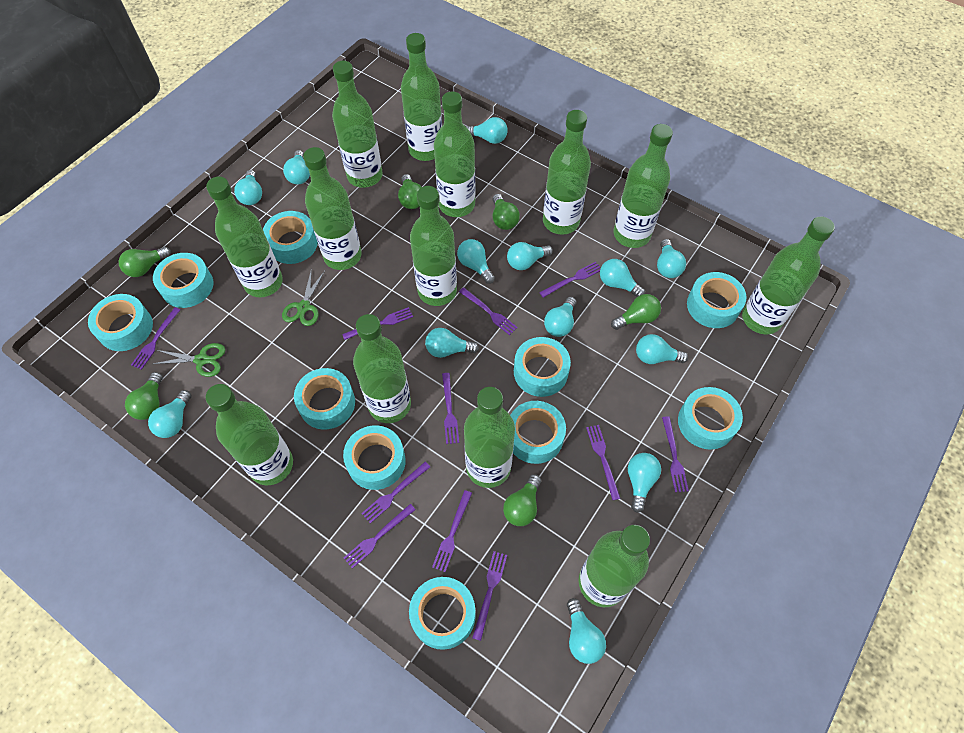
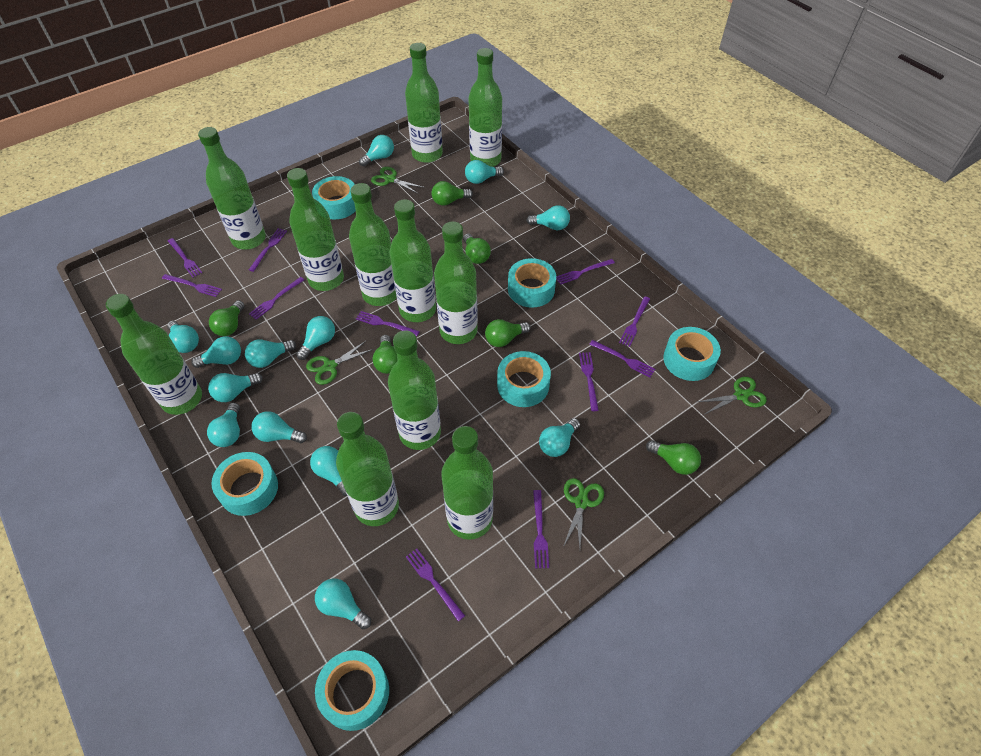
green bottle: [206,177,283,297] [206,384,293,485] [303,147,362,270] [332,61,383,188] [353,314,411,423] [401,33,442,161] [410,186,457,306] [434,91,475,217] [464,387,515,488] [543,110,591,235] [579,525,650,607] [614,124,673,248] [742,216,835,334] = 13 -> [106,294,202,415] [198,127,266,249] [287,168,344,291] [336,412,399,526] [349,183,397,306] [388,331,441,450] [390,199,436,322] [405,43,443,163] [434,221,478,344] [441,426,493,540] [468,48,502,167] = 11
green scissors: [153,343,225,377] [282,268,325,326] = 2 -> [306,341,373,385] [371,167,425,194] [563,478,604,548] [698,377,767,415] = 4
turquoise tape: [88,294,153,351] [153,253,213,308] [263,211,318,264] [294,368,355,430] [343,425,406,490] [409,577,476,650] [510,401,566,464] [514,337,571,397] [678,387,743,449] [687,272,746,328] = 10 -> [212,452,278,516] [312,176,356,219] [315,650,389,731] [497,351,551,407] [508,258,556,308] [663,327,721,381] = 6

